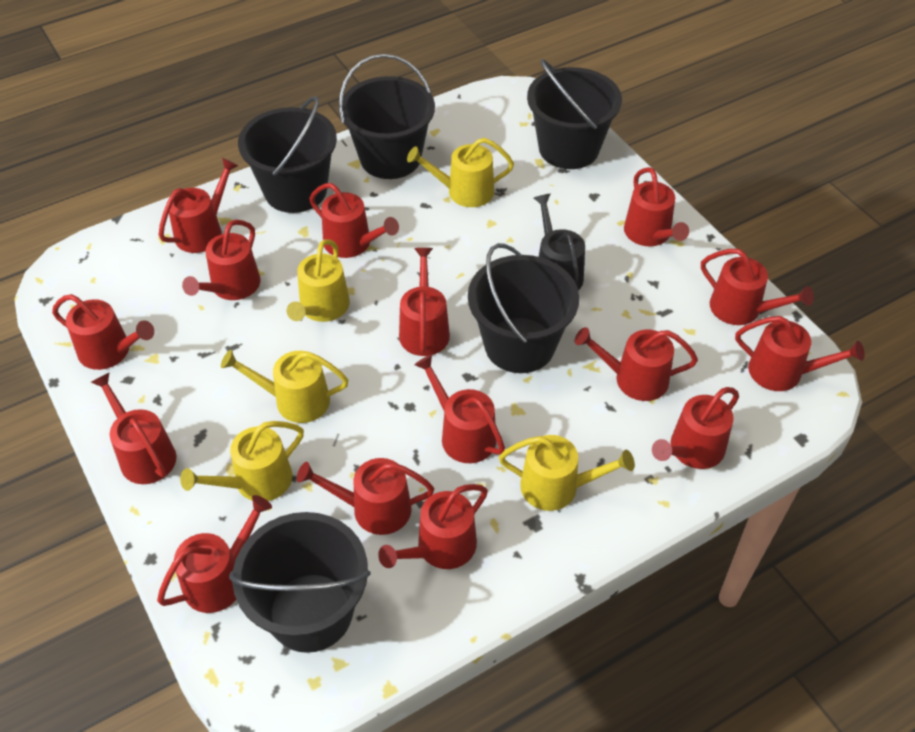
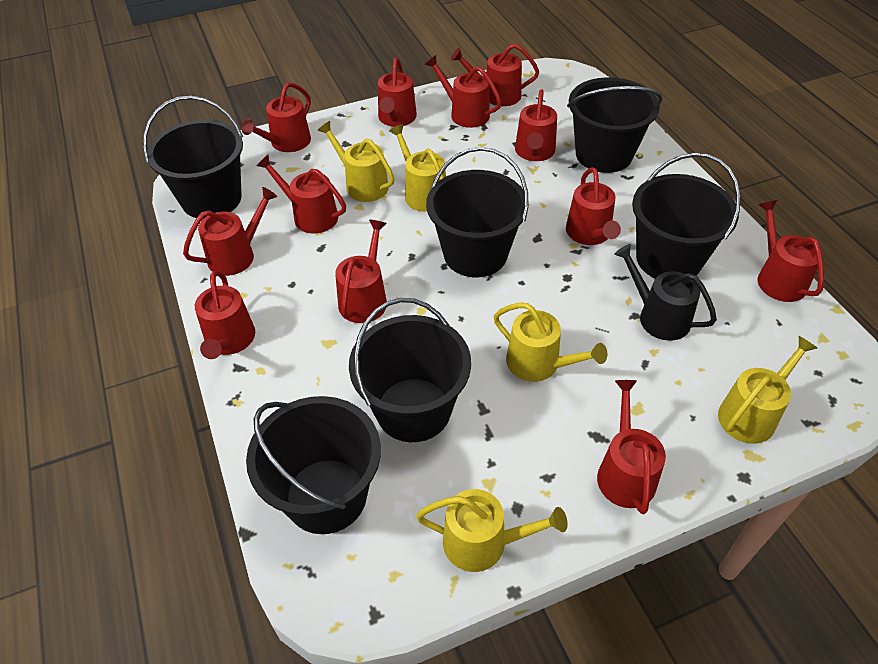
black bucket: [229,512,370,653] [238,96,337,213] [339,54,435,179] [468,243,579,373] [527,59,622,169] = 5 -> [143,96,243,219] [246,396,381,534] [349,298,471,442] [426,147,529,277] [567,77,662,173] [632,153,741,279] = 6
red watering can: [52,294,154,370] [91,373,176,484] [157,495,272,613] [159,158,238,253] [182,220,261,300] [297,458,434,535] [309,183,399,258] [378,484,488,569] [399,248,450,356] [414,354,505,463] [575,327,698,401] [624,167,689,246] [652,387,739,469] [701,249,814,325] [735,316,865,391] = 15 -> [183,187,278,276] [195,271,255,359] [241,82,311,152] [256,155,346,234] [335,220,387,323] [378,58,417,127] [425,55,502,128] [451,44,539,106] [515,89,557,161] [566,167,621,245] [597,380,666,514] [758,200,824,302] = 12

